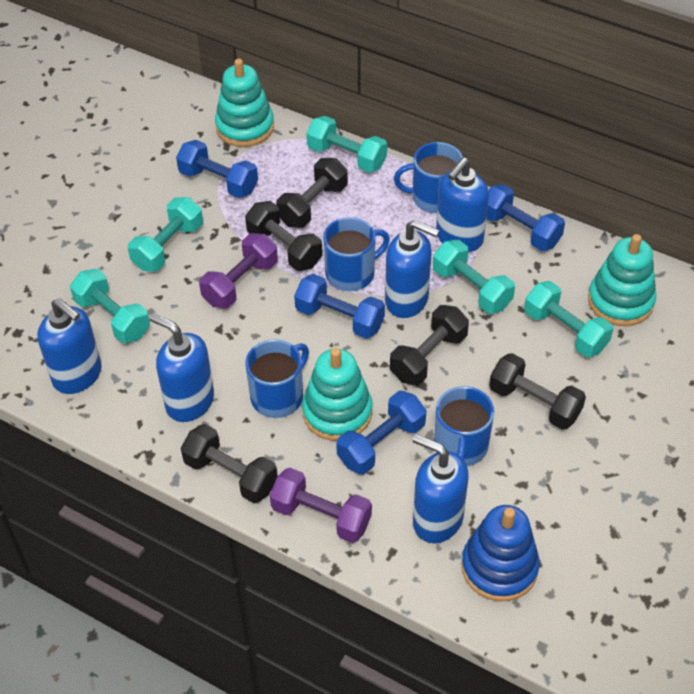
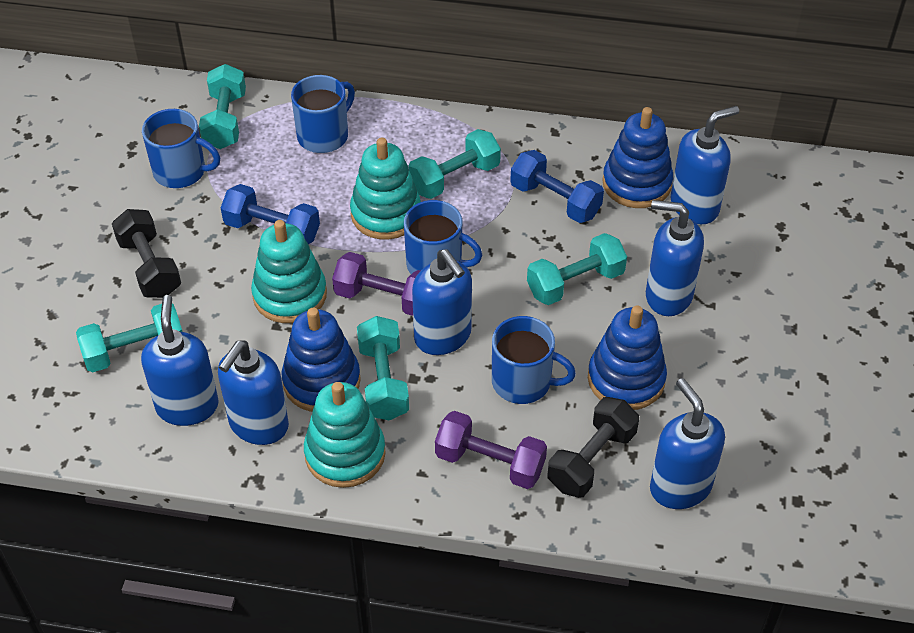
black dumbbell: [181,424,278,503] [245,201,323,271] [276,158,348,228] [390,305,469,385] [489,353,586,430] = 5 -> [112,209,181,298] [548,397,639,498] = 2
blue dumbbell: [176,140,258,198] [294,274,385,339] [336,391,426,474] [486,184,565,251] = 4 -> [221,184,320,245] [510,150,604,223] = 2
blue soap dispenser: [37,298,102,394] [149,313,214,422] [385,220,439,318] [413,434,469,543] [436,158,489,252] = 5 -> [141,295,219,426] [218,340,289,445] [412,249,472,355] [646,200,704,316] [650,378,725,509] [671,106,739,224] = 6
blue stacking toy: [461,505,540,601] = 1 -> [281,308,361,412] [588,306,667,410] [602,107,673,208] = 3

